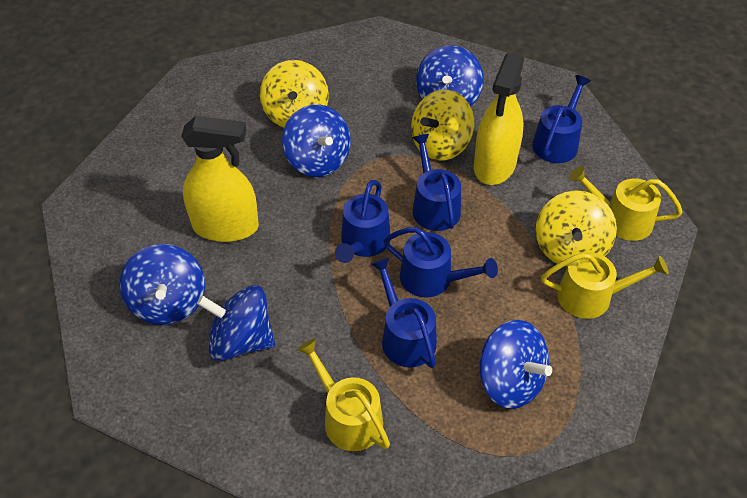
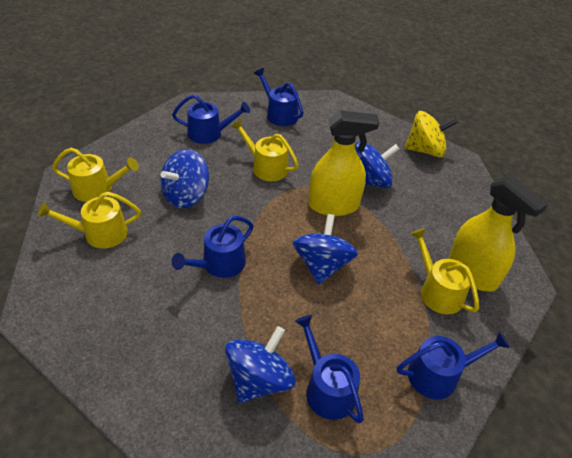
blue spinning top: [120,244,205,325] [197,285,275,361] [282,105,351,177] [416,45,484,107] [479,320,552,409] = 5 -> [160,149,209,208] [225,326,296,403] [293,214,358,285] [355,142,399,188] = 4
yellow spinning top: [260,60,329,128] [411,89,474,161] [536,191,617,267] = 3 -> [405,111,458,157] = 1
yellow watering can: [297,339,390,451] [541,252,669,319] [569,166,683,241] = 3 -> [37,192,141,248] [52,148,139,202] [231,119,299,181] [410,228,479,314] = 4

